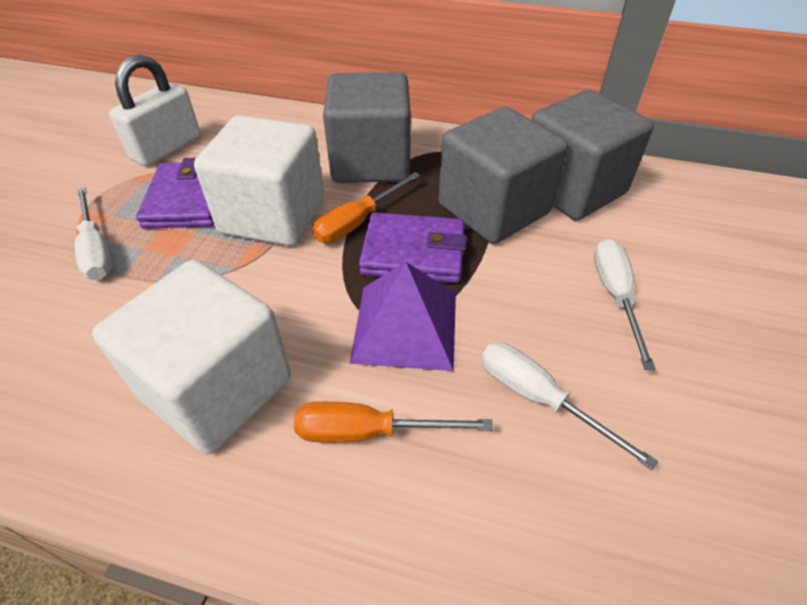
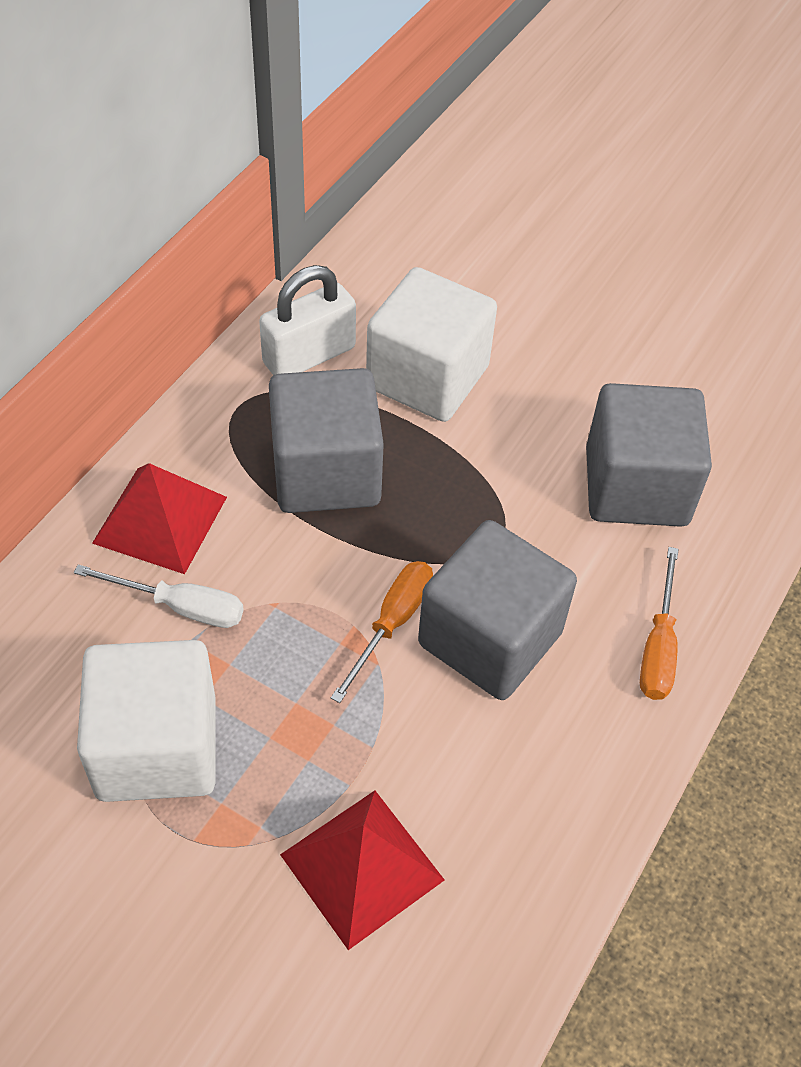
purple pyramid: [349,262,456,371] = 1 -> none = 0
purple wallet: [136,158,214,229] [359,212,467,283] = 2 -> none = 0
red pyramid: none = 0 -> [92,463,227,574] [280,791,444,950] = 2
white screwdriver: [75,187,112,280] [481,342,658,470] [594,239,656,370] = 3 -> [74,565,244,628] = 1

